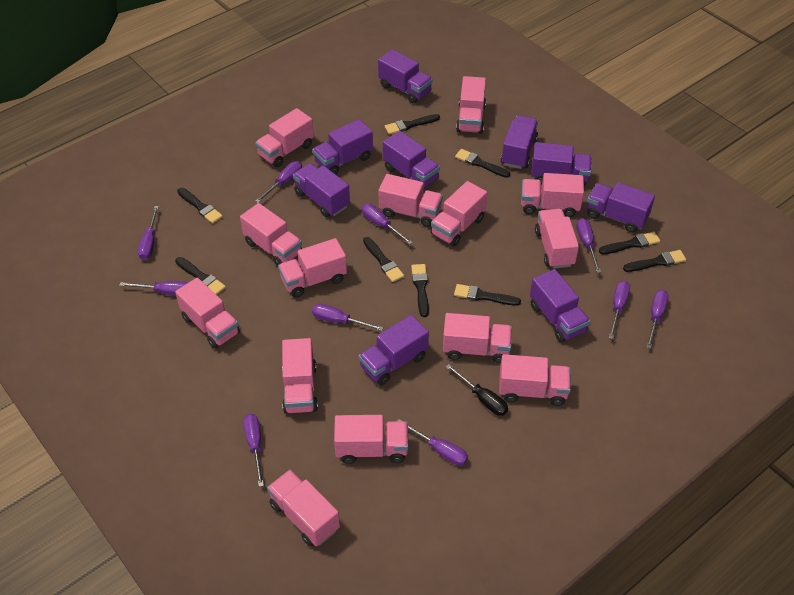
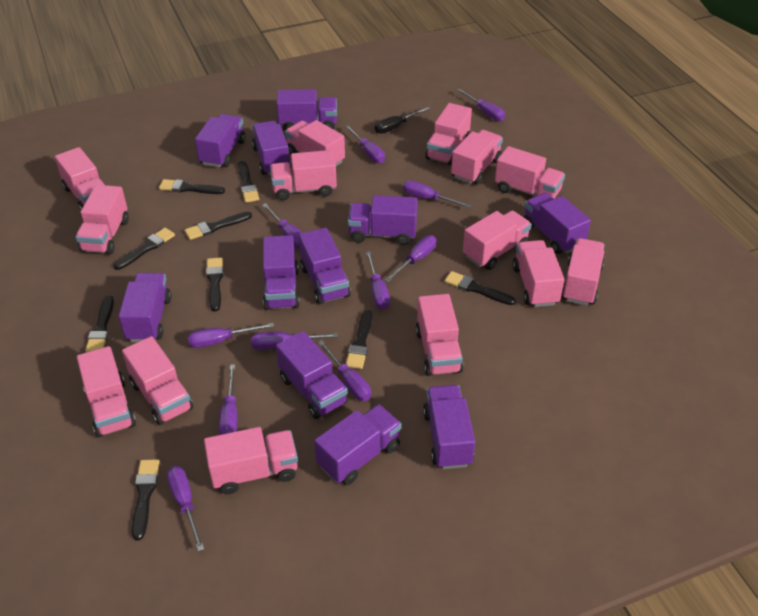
purple screwdriver: [119,281,188,296] [138,206,159,260] [243,414,264,487] [255,161,302,203] [312,304,384,331] [362,204,413,245] [398,419,468,466] [576,218,601,273] [609,281,630,339] [647,290,669,348] = 10 -> [167,466,204,552] [188,323,274,348] [219,364,238,435] [251,331,338,350] [262,203,302,248] [318,340,371,401] [345,125,385,163] [366,251,390,310] [385,235,437,283] [403,180,472,208] [457,88,505,121] = 11
purple truck: [293,163,350,217] [313,119,373,175] [358,315,429,385] [378,49,433,104] [383,131,440,188] [501,115,538,169] [530,269,590,342] [531,142,592,187] [587,182,655,233] = 9 -> [119,273,171,342] [195,114,245,167] [252,121,291,175] [263,235,300,310] [276,89,337,130] [276,331,348,419] [299,228,351,304] [314,404,402,485] [348,195,418,245] [423,385,475,469] [524,193,591,254] = 11

